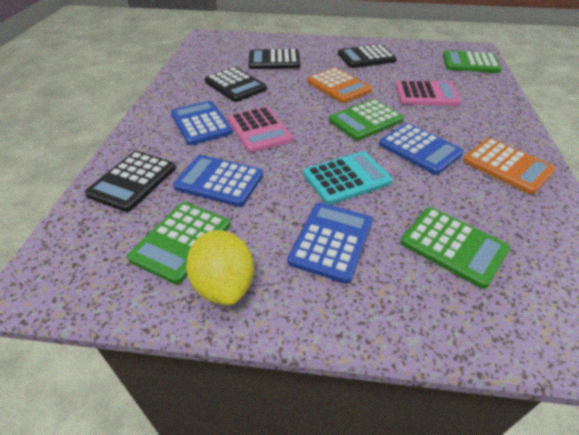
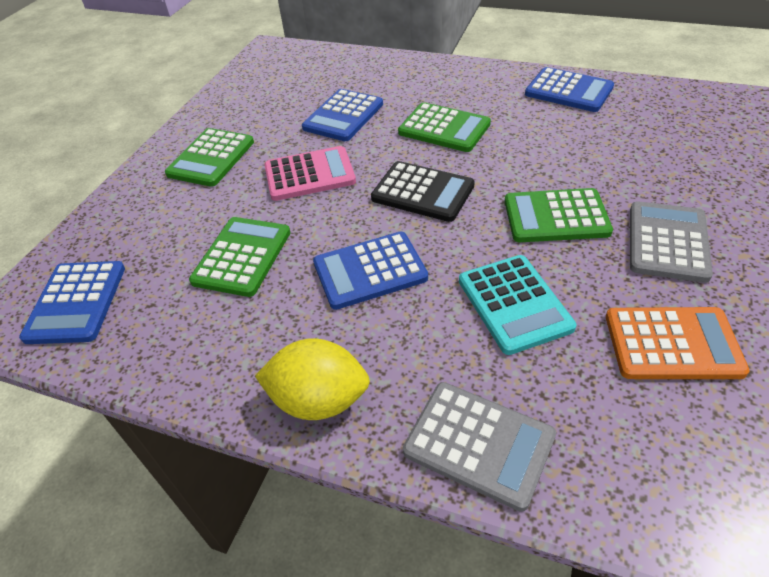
black calculator: [85,151,176,212] [205,67,267,102] [248,49,300,69] [338,44,397,68] = 4 -> [371,161,475,222] = 1
grey calculator: none = 0 -> [403,382,556,512] [630,201,713,283] = 2
orange calculator: [307,68,372,103] [463,138,556,195] = 2 -> [606,307,750,379] = 1
pink calculator: [228,107,293,153] [396,80,461,106] = 2 -> [264,146,356,201] = 1

